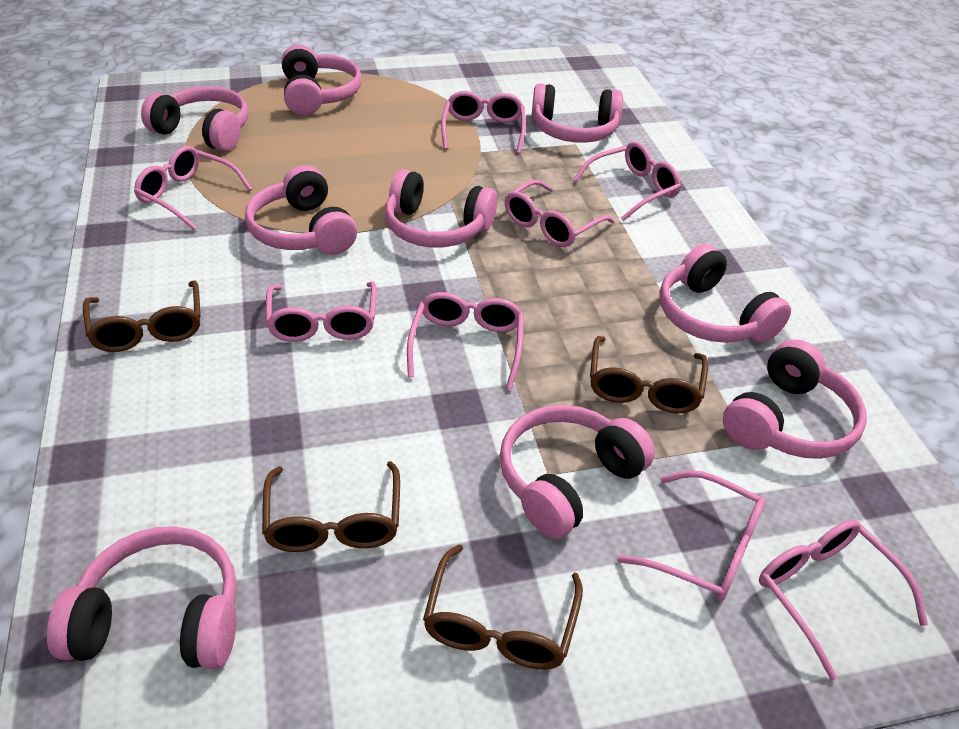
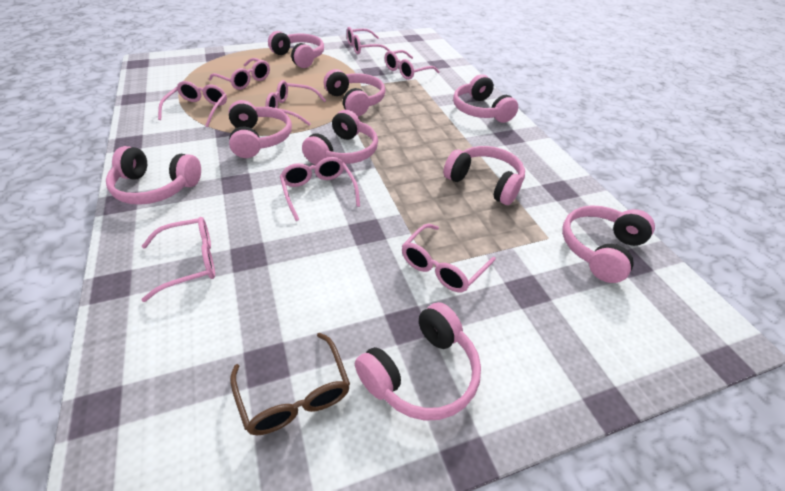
brown glasses: [83,280,201,352] [262,461,400,552] [423,544,583,670] [590,336,708,414] = 4 -> [230,333,350,435] = 1

